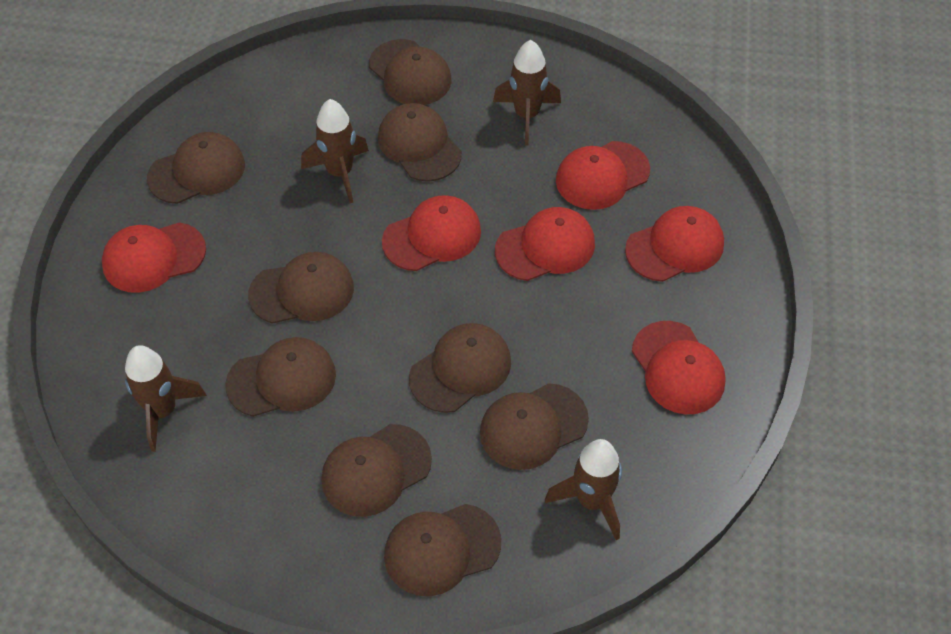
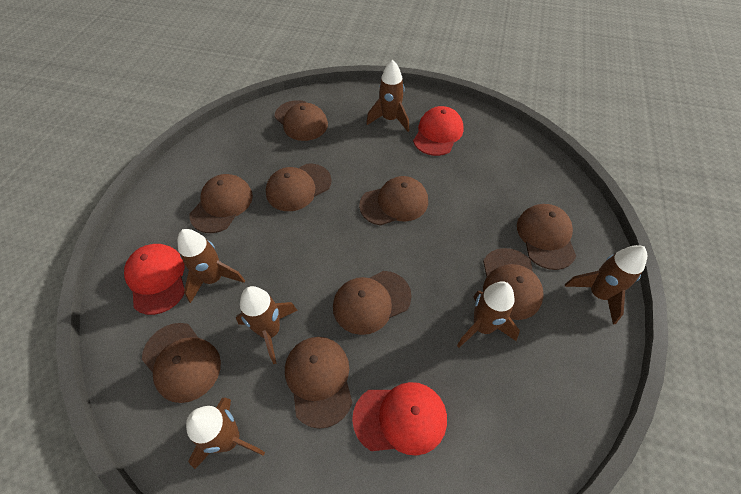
brown rocket: [125,345,207,452] [301,99,369,203] [493,40,561,145] [545,439,622,540] = 4 -> [178,229,245,303] [186,397,265,469] [236,286,297,364] [366,60,409,132] [457,281,520,348] [565,245,647,325] = 6
red cap: [102,222,206,293] [382,195,481,271] [495,207,595,281] [556,141,650,210] [625,206,724,282] [632,321,726,414] = 6 -> [124,244,185,315] [352,382,447,456] [413,106,464,156] = 3

